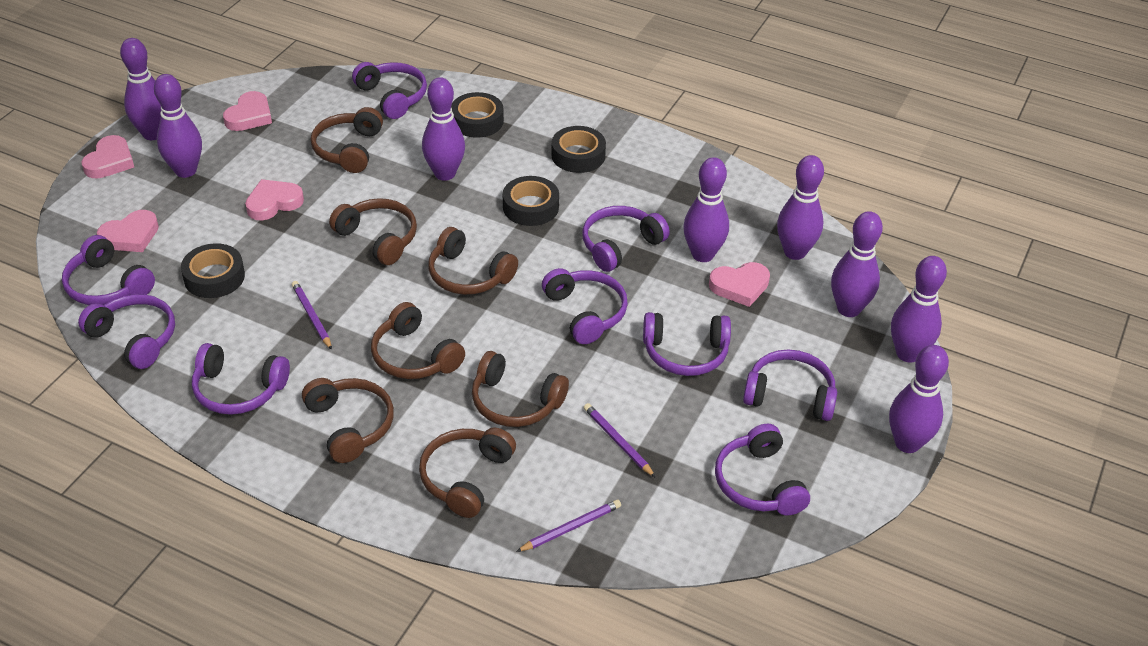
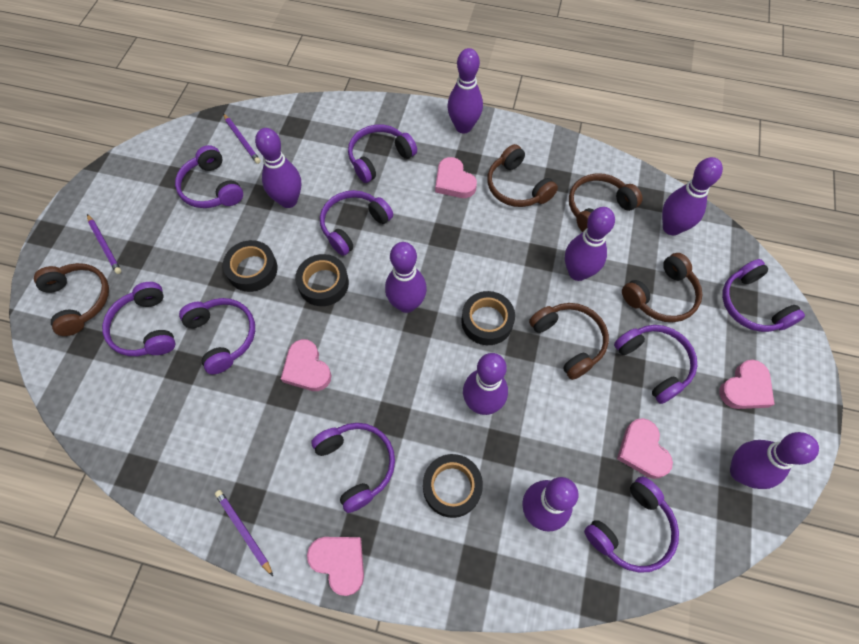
brown headphones: [302,378,394,463] [311,107,383,173] [329,198,417,265] [371,302,465,379] [419,428,516,518] [428,227,518,295] [472,351,569,427] = 7 -> [34,263,109,336] [487,144,558,207] [529,303,609,380] [569,173,643,232] [622,253,702,322] = 5

